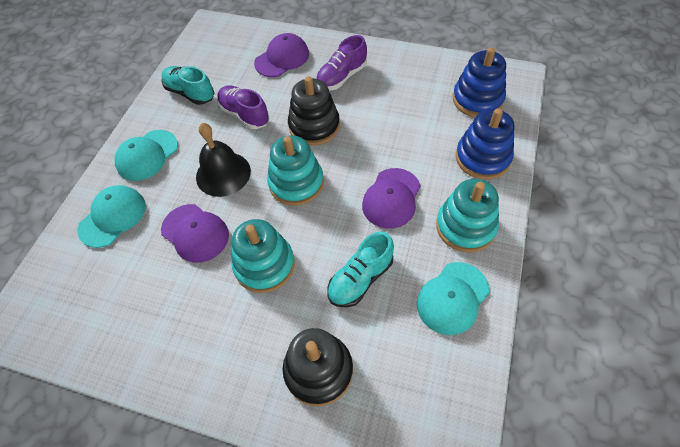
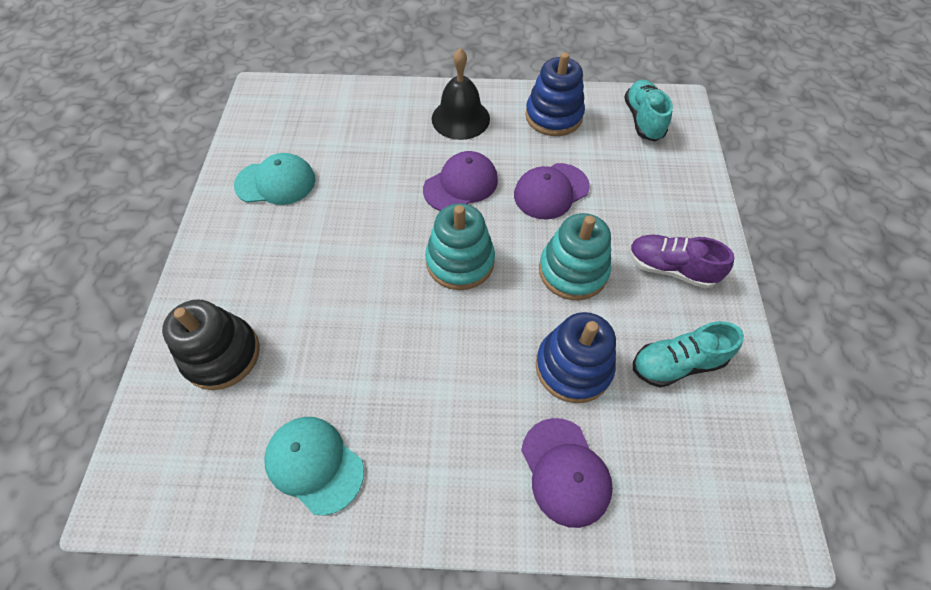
black stacking toy: [283,328,353,406] [288,76,340,146] = 2 -> [162,299,260,390] = 1
purple shoe: [217,85,269,129] [316,35,367,91] = 2 -> [629,235,734,289] = 1
turquoise cap: [77,185,146,248] [115,130,178,181] [417,262,490,335] = 3 -> [234,153,315,205] [264,417,364,515] = 2
turquoise stacking toy: [231,219,295,293] [267,135,324,206] [436,179,499,253] = 3 -> [425,203,495,290] [539,213,611,300] = 2

